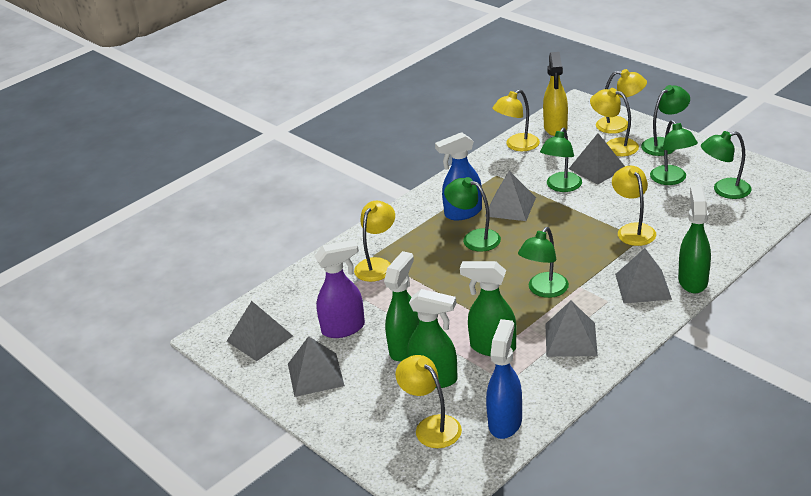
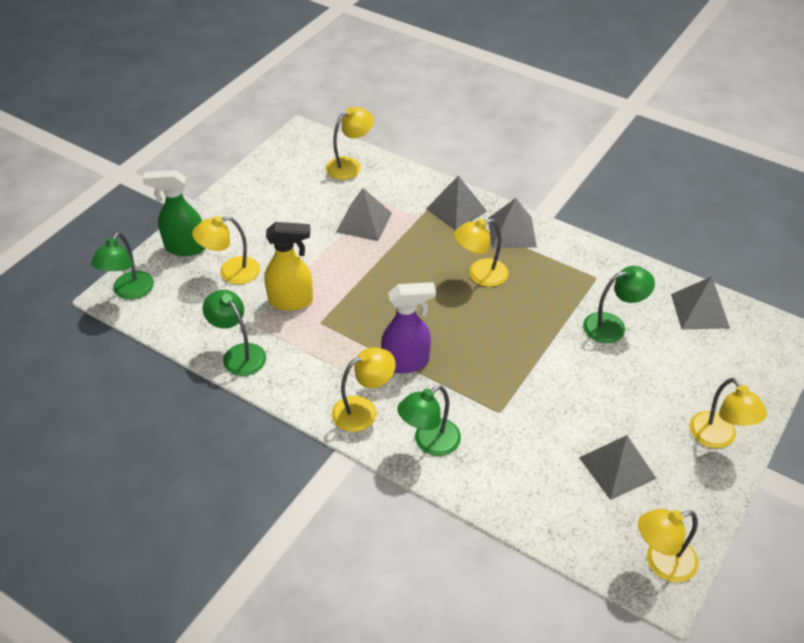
blue spray bottle: [435,132,482,220] [486,319,522,439] = 2 -> none = 0
green lamp: [444,177,501,252] [518,227,569,298] [540,128,582,192] [641,85,690,156] [650,120,698,185] [701,131,752,199] = 6 -> [91,232,154,300] [203,290,266,376] [397,385,461,456] [583,266,655,343] = 4
green spray bottle: [384,251,419,361] [407,289,458,388] [460,261,517,356] [678,186,711,293] = 4 -> [142,170,206,256] = 1
grey pyramid: [227,301,293,361] [288,336,345,397] [485,171,536,221] [545,301,598,357] [569,133,625,185] [615,248,672,304] = 6 -> [336,188,392,241] [426,175,487,230] [488,198,537,248] [579,435,657,500] [671,276,730,330] = 5

